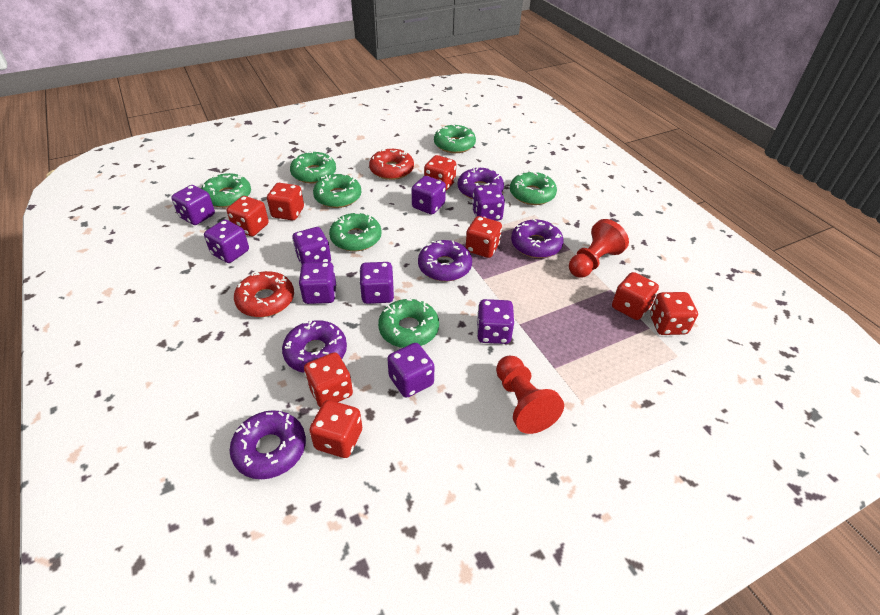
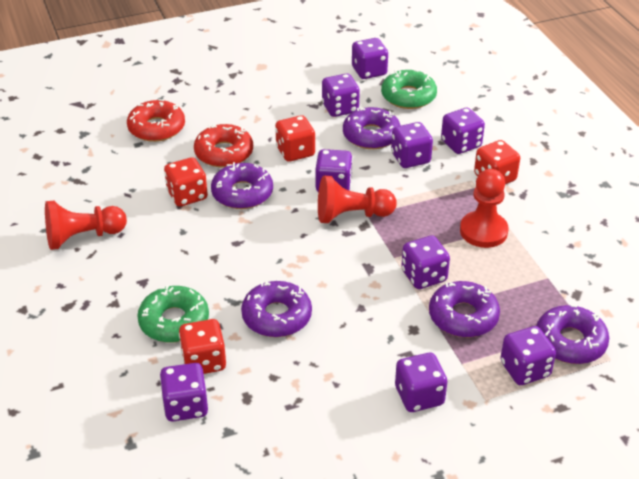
green donut: [201,173,251,208] [290,151,336,184] [313,174,361,208] [329,212,382,251] [378,299,439,348] [434,124,476,153] [510,170,557,205] = 7 -> [137,285,209,342] [381,69,437,109] = 2
red dice: [227,196,269,236] [267,183,304,220] [304,352,353,408] [309,400,362,458] [424,155,456,191] [466,216,502,258] [612,272,659,320] [650,292,698,335] = 8 -> [164,157,208,207] [179,319,226,374] [275,115,315,162] [474,140,520,184] = 4
red pawn: [496,356,564,434] [569,219,629,277] = 2 -> [45,201,127,250] [318,176,397,223] [460,169,509,248] = 3

